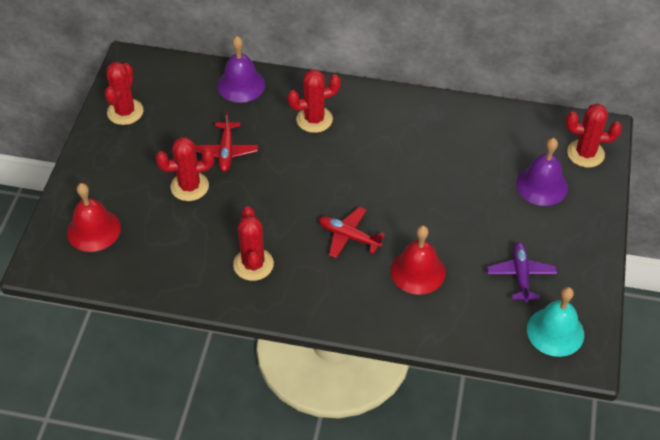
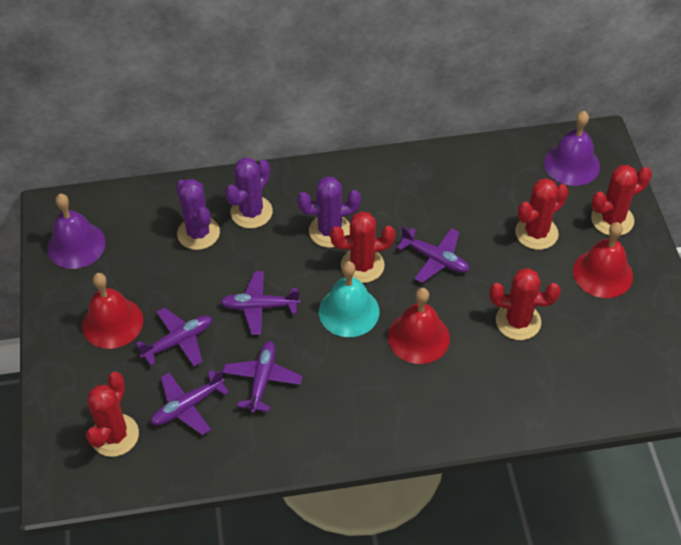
purple cactus: none = 0 -> [176,179,220,250] [225,157,273,228] [297,176,361,248] = 3
purple plane: [487,242,557,303] = 1 -> [136,307,212,367] [151,370,229,435] [220,271,300,335] [223,341,302,413] [397,226,469,283] = 5
red bell: [67,183,121,252] [391,225,446,295] = 2 -> [82,273,143,349] [388,288,450,364] [573,222,633,298] = 3
red plane: [195,112,258,172] [319,207,385,258] = 2 -> none = 0

